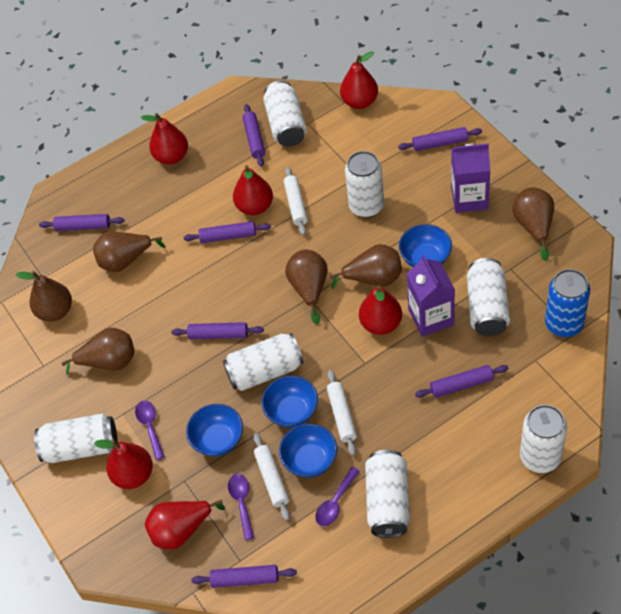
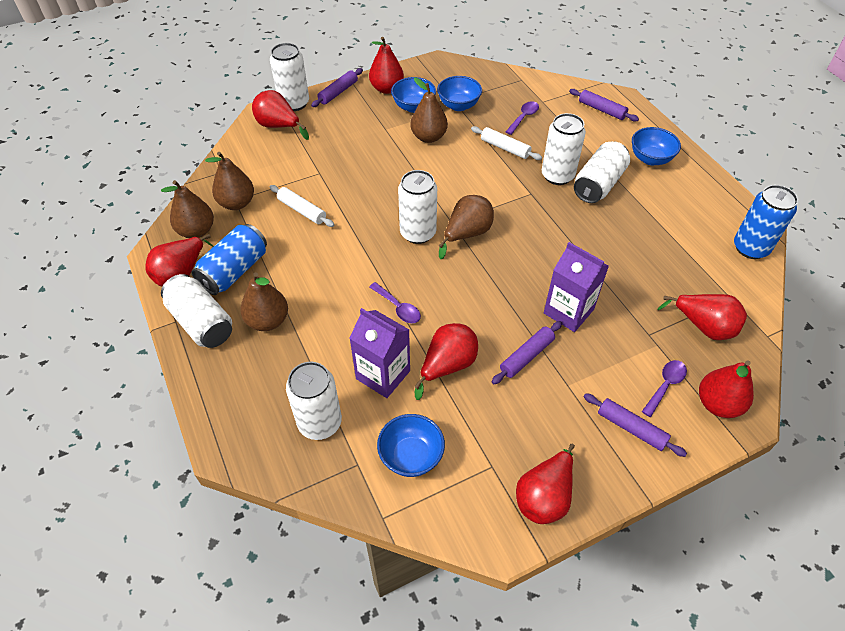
blue can: [545,269,590,337] = 1 -> [191,224,267,295] [734,185,798,259] = 2
brown pear: [15,271,72,322] [62,328,134,375] [93,232,165,272] [285,250,328,325] [330,244,402,289] [512,187,554,261] = 6 -> [161,180,214,238] [205,152,254,210] [240,272,288,331] [410,77,448,143] [439,195,494,259] = 5
purple rolling pin: [39,214,124,231] [171,322,264,340] [183,221,271,243] [191,565,297,588] [242,104,265,167] [398,127,482,151] [415,365,509,398] = 7 -> [311,68,363,107] [492,321,562,384] [569,89,639,121] [583,393,687,457] = 4
red pear: [94,440,153,489] [141,113,188,165] [145,500,225,550] [233,165,273,215] [340,51,378,109] [359,285,402,335] = 6 -> [145,234,214,286] [252,90,309,140] [369,37,404,94] [414,323,478,400] [516,444,575,524] [658,294,747,340] [699,360,754,418] = 7
white can: [34,413,118,463] [223,333,304,391] [263,81,307,147] [345,151,384,218] [365,450,410,538] [467,258,510,336] [520,405,567,473] = 7 -> [161,274,232,348] [270,43,309,111] [286,362,342,440] [398,170,437,244] [542,113,586,185] [574,142,630,203] = 6
white rolling pin: [253,433,290,521] [284,167,308,235] [327,370,357,455] = 3 -> [269,185,335,227] [471,126,542,160] = 2

